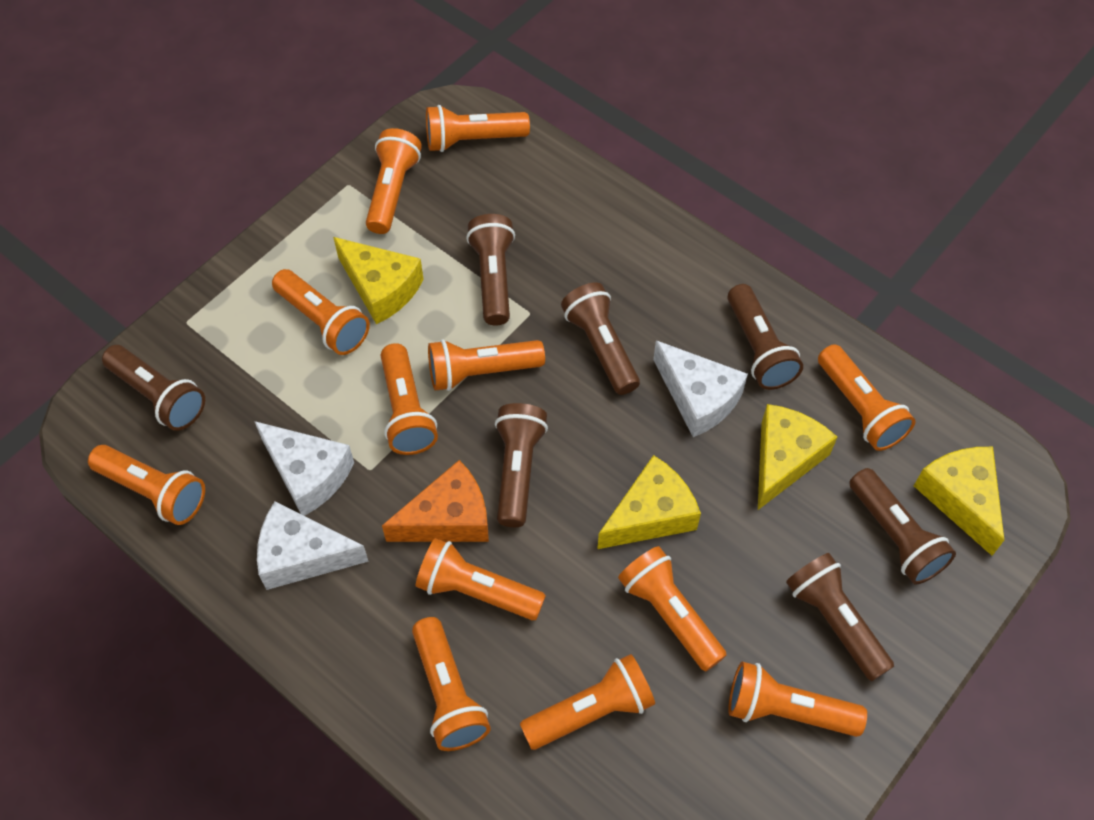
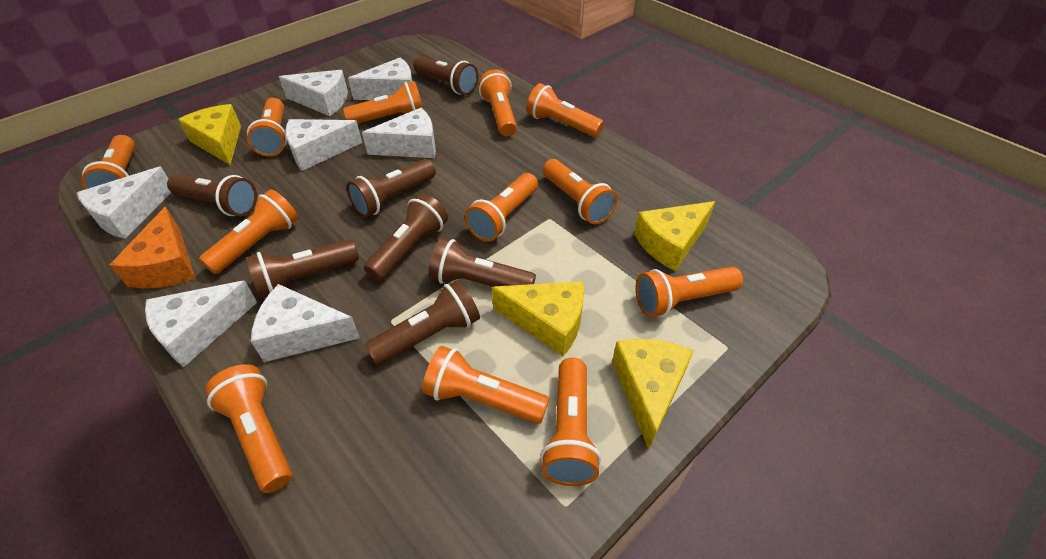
white cheese: [254,421,354,516] [257,501,369,590] [653,340,748,437] = 3 -> [77,167,171,239] [145,281,257,367] [251,284,360,362] [279,70,348,116] [285,119,362,171] [348,58,412,100] [362,108,436,158] = 7

